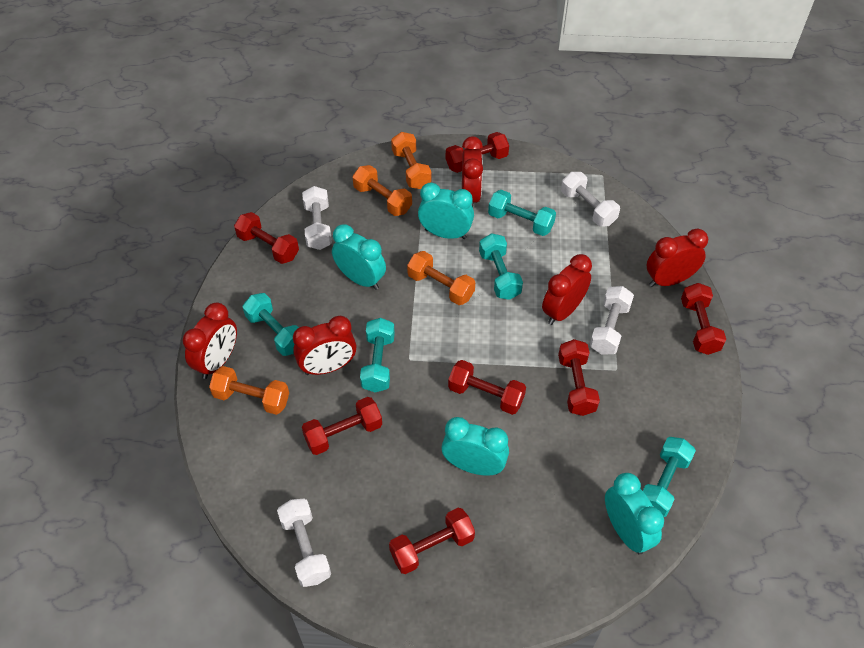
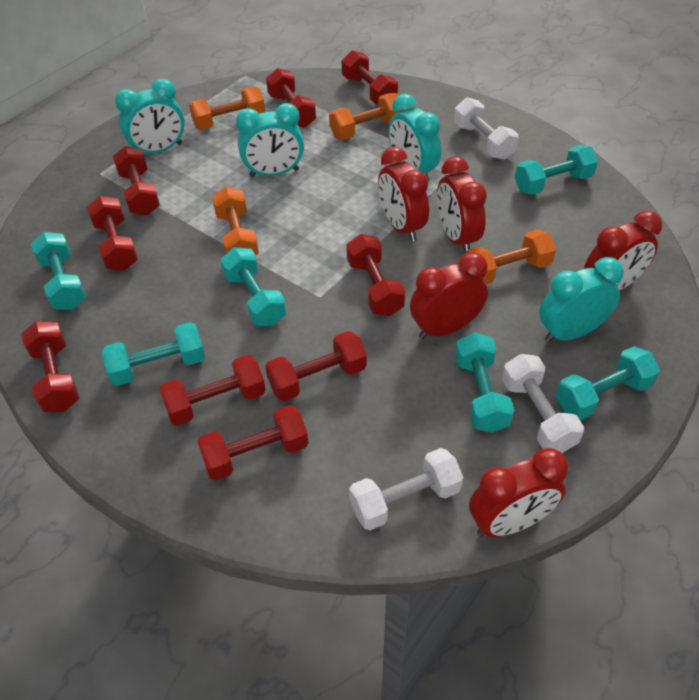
red dumbbell: [234,212,299,264] [302,397,382,455] [389,508,475,574] [446,132,509,173] [448,360,526,415] [558,339,600,416] [681,283,726,355] = 7 -> [21,321,79,412] [87,196,138,271] [113,146,160,216] [159,355,266,426] [197,405,308,481] [265,331,367,401] [266,68,316,128] [342,50,398,105] [346,234,406,316] = 9
turquoise dumbbell: [243,293,299,356] [360,318,395,392] [479,233,523,300] [488,190,556,236] [643,437,696,517] = 5 -> [31,232,86,310] [102,322,205,386] [220,247,286,326] [455,332,514,433] [515,145,598,195] [556,346,660,420] = 6
white dumbbell: [277,499,331,587] [302,186,332,250] [561,172,620,227] [590,286,634,355] = 4 -> [349,448,463,530] [454,97,519,160] [502,354,584,453] = 3

